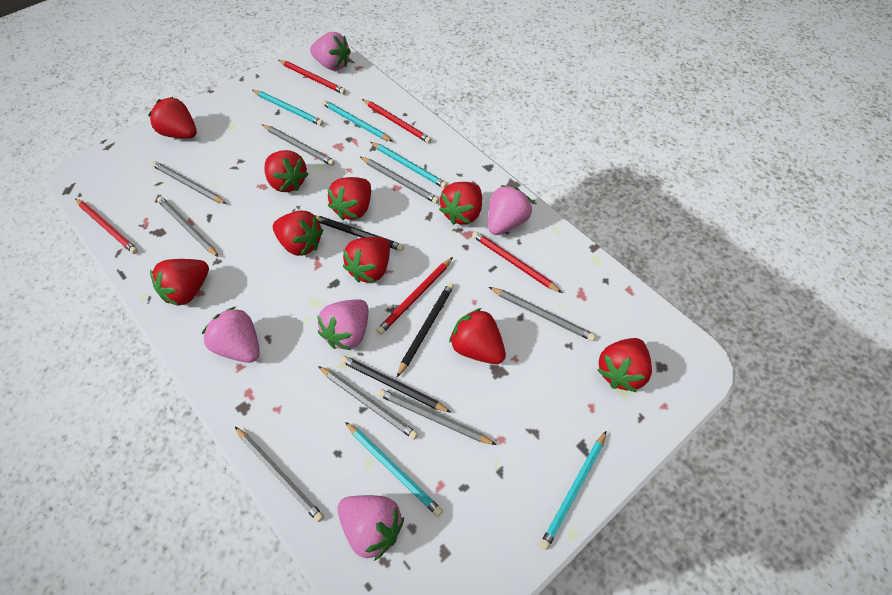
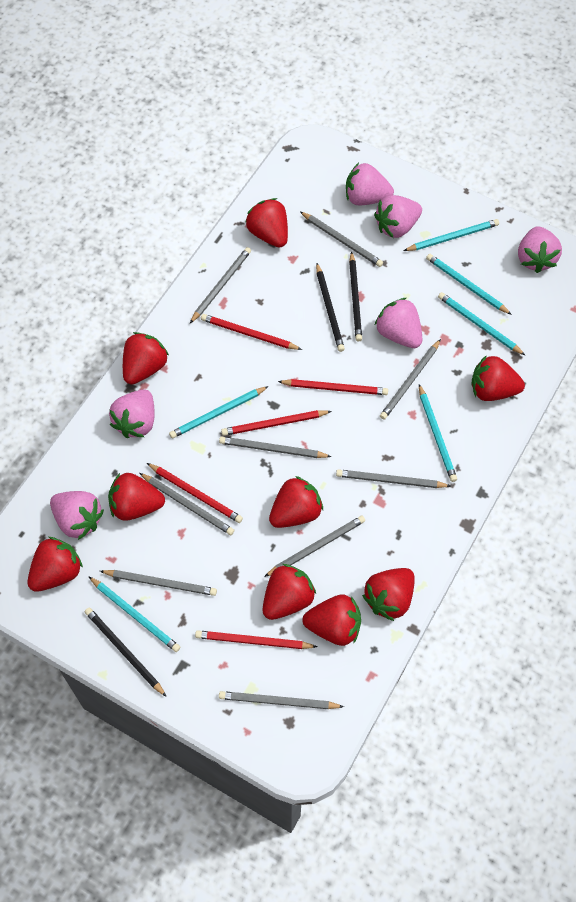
grey pencil: [152,161,226,204] [157,197,219,257] [235,427,324,522] [262,124,335,166] [318,366,418,440] [360,157,439,204] [378,389,497,445] [489,287,596,341] = 8 -> [100,570,217,596] [139,473,234,535] [190,247,251,323] [219,436,332,458] [219,691,344,709] [264,516,365,577] [300,212,383,267] [336,469,450,488] [380,339,441,420] = 9
pink strawberry: [202,307,260,363] [310,32,351,71] [317,299,368,350] [338,495,404,561] [488,185,532,235] = 5 -> [50,491,104,540] [109,389,155,438] [346,163,394,205] [374,195,422,238] [375,298,423,348] [518,226,562,273] = 6
turquoise pencil: [252,90,324,126] [322,100,393,142] [345,422,443,517] [371,142,447,189] [540,431,607,550] = 5 -> [88,576,180,652] [169,386,269,439] [403,219,499,251] [419,384,457,482] [426,254,512,315] [438,292,525,355] = 6

